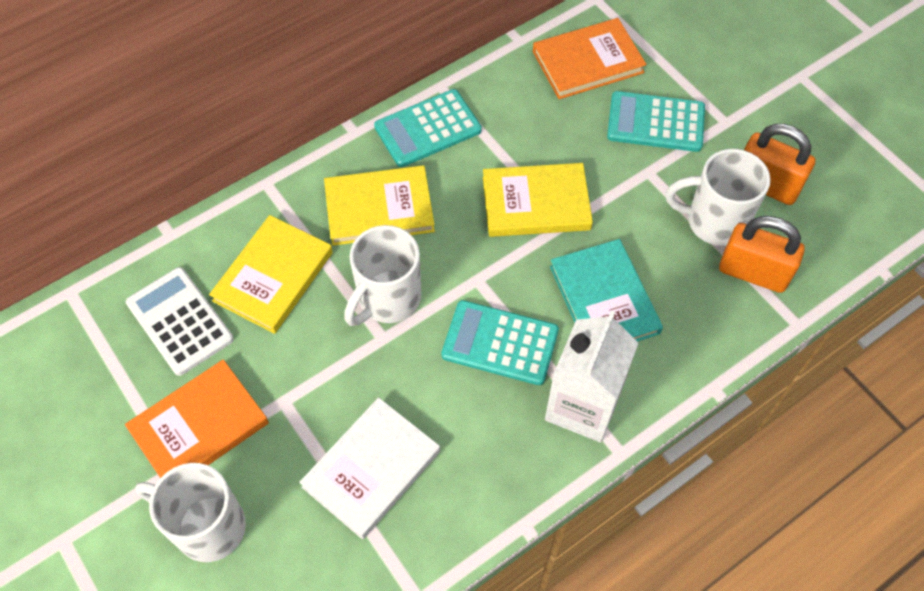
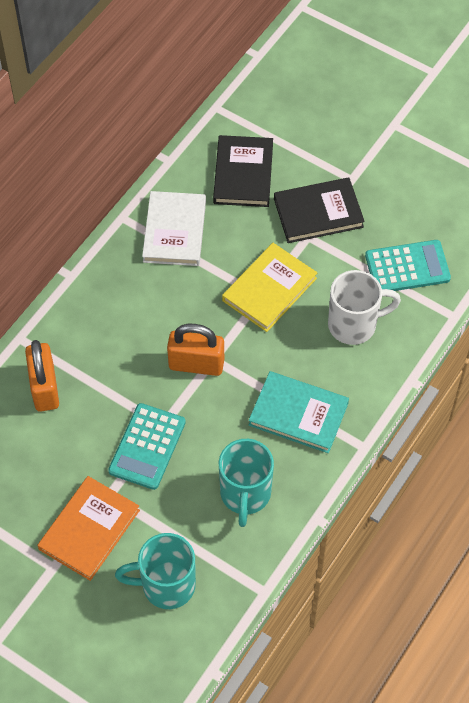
black book: none = 0 -> [213,135,273,207] [274,178,365,243] = 2
orange book: [125,359,269,478] [533,18,647,99] = 2 -> [37,476,140,581] = 1
turquoise calculator: [374,89,482,167] [441,300,559,385] [607,91,705,152] = 3 -> [108,403,186,490] [365,240,451,291] = 2
turquoise mug: none = 0 -> [115,533,196,609] [219,439,274,527] = 2
white calculator: [126,267,234,376] = 1 -> none = 0
white carton: [545,311,638,442] = 1 -> none = 0
white mug: [135,463,246,562] [344,225,421,326] [666,149,771,246] = 3 -> [328,270,401,345] = 1
yellow book: [209,215,333,334] [324,165,435,246] [483,163,593,237] = 3 -> [222,243,317,332] = 1

